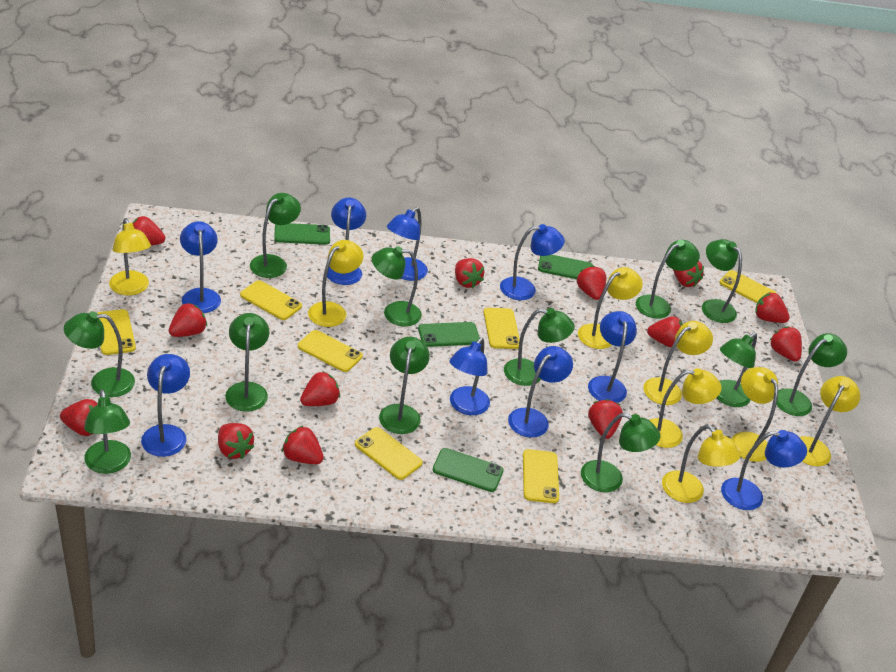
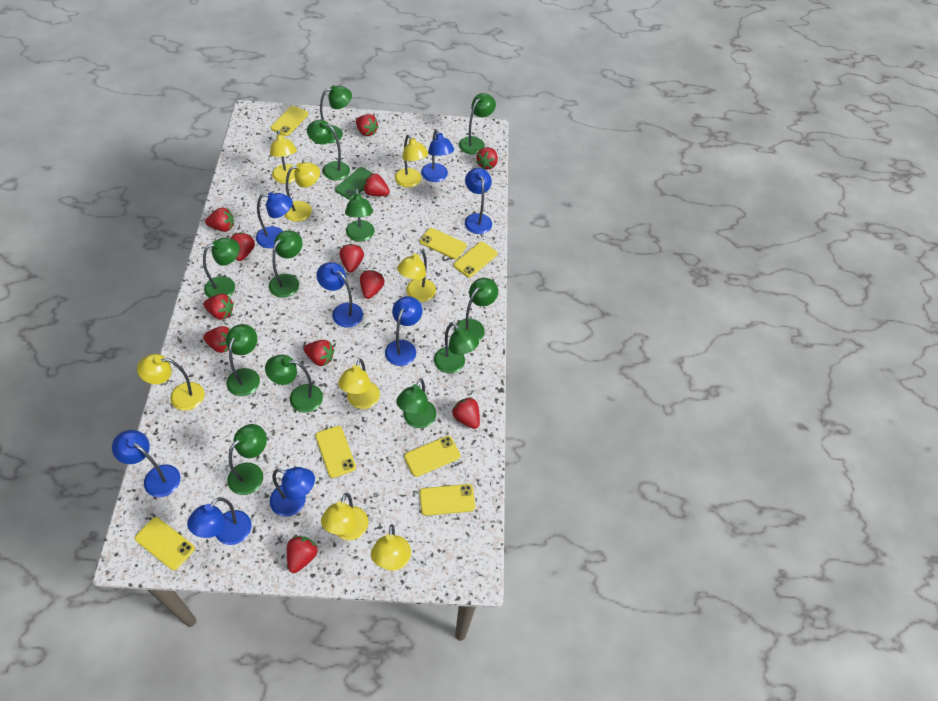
blue lamp: [141,354,190,457] [180,221,221,313] [327,198,366,285] [387,207,428,281] [449,338,490,415] [500,224,565,300] [508,346,573,438] [588,311,637,403] [721,430,807,510] = 9 -> [112,430,181,497] [187,497,252,545] [256,192,293,248] [270,467,315,517] [317,262,363,328] [385,296,422,366] [421,129,454,182] [465,168,492,234] = 8
green phone: [274,223,330,245] [418,322,480,347] [433,448,504,492] [538,255,593,279] = 4 -> [335,167,374,200] = 1
red strawberry: [60,399,98,436] [133,216,165,246] [169,303,207,337] [218,423,255,459] [282,426,324,464] [300,371,340,406] [455,258,484,288] [577,266,606,300] [588,399,623,439] [647,316,683,348] [673,261,704,287] [755,292,790,323] [769,326,802,361] = 13 -> [203,326,230,353] [204,294,234,320] [205,207,234,232] [230,232,255,261] [287,536,318,573] [304,340,334,366] [339,244,364,272] [356,114,379,136] [360,270,385,299] [363,173,390,196] [452,397,480,429] [476,147,498,169] = 12

